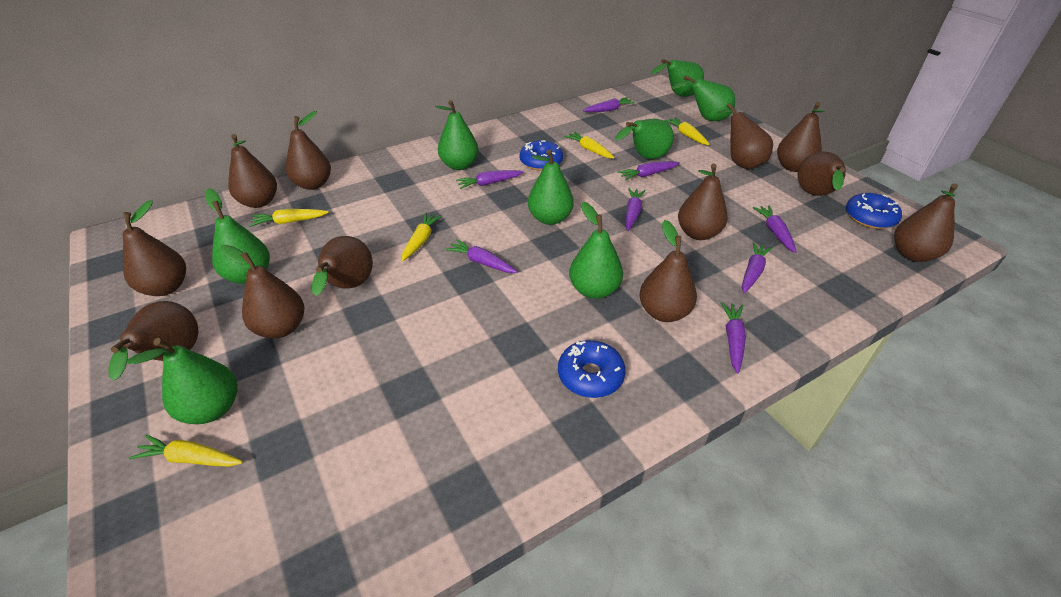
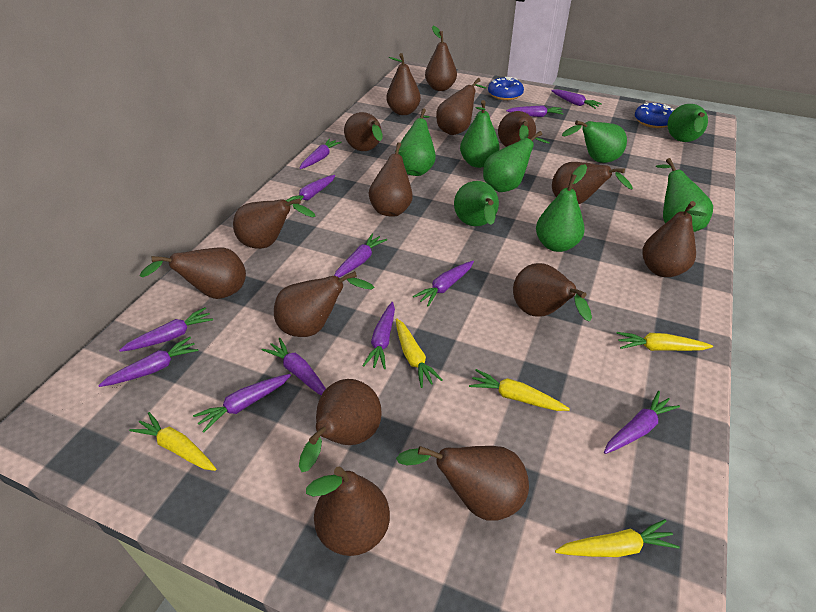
blue donut: [520,140,563,171] [558,340,626,398] [846,193,902,229] = 3 -> [488,77,524,100] [635,102,673,128] = 2
brown pear: [108,301,198,381] [123,200,186,296] [220,245,304,339] [228,134,277,208] [286,111,331,190] [312,236,373,296] [639,220,697,322] [678,163,728,240] [717,103,773,169] [777,102,824,172] [798,151,846,196] [894,184,958,262] = 12 -> [139,248,246,299] [233,198,316,249] [274,271,374,337] [299,379,382,472] [306,467,390,556] [344,112,383,151] [369,142,413,216] [386,53,421,115] [396,446,529,521] [425,26,457,91] [436,78,487,135] [498,111,536,147] [513,263,592,322] [552,162,633,204] [642,201,708,277] = 15
purple carrot: [445,239,517,273] [456,170,524,189] [583,97,635,112] [618,161,680,181] [625,188,646,231] [721,302,746,374] [742,242,773,293] [753,205,796,253] = 8 -> [98,337,198,387] [119,307,213,352] [193,374,291,433] [262,338,326,395] [286,175,335,209] [299,139,342,169] [334,233,387,277] [363,302,395,369] [413,261,474,306] [506,105,564,117] [551,89,602,109] [604,391,680,454] = 12

